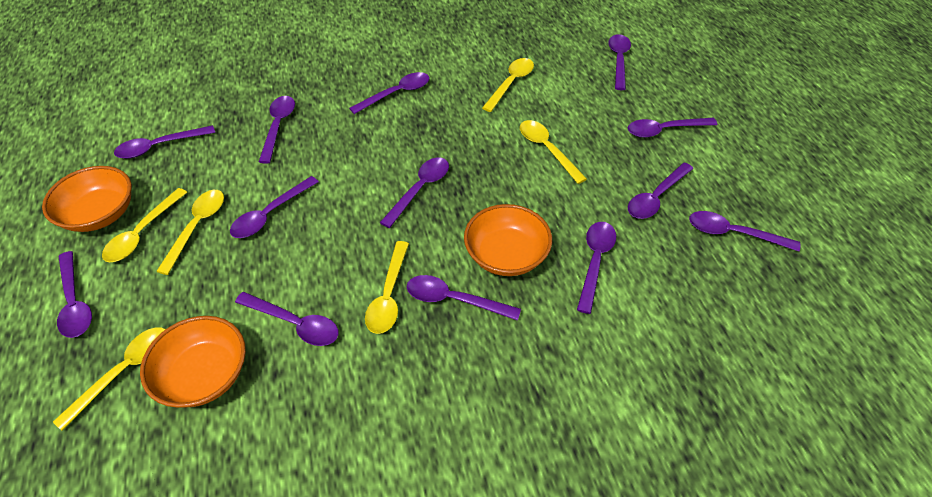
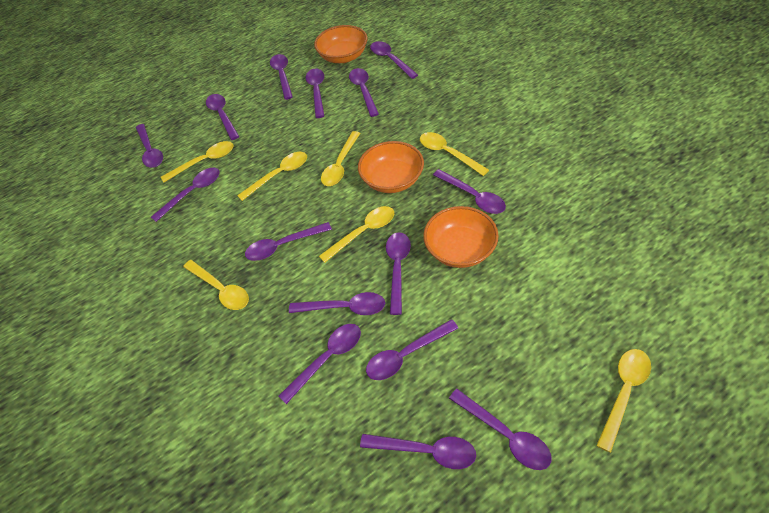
purple spoon: [57,251,92,338] [114,125,215,159] [230,176,319,238] [235,292,339,346] [259,96,295,164] [349,72,429,114] [380,157,449,228] [407,275,521,321] [577,222,616,314] [608,34,631,90] [628,118,717,138] [628,163,693,219] [689,211,801,251] = 13 -> [136,124,163,168] [151,168,220,222] [206,94,239,140] [245,222,332,261] [270,54,293,100] [279,324,361,404] [289,292,385,315] [305,69,324,118] [349,68,379,117] [360,434,476,469] [366,319,458,380] [370,41,418,79] [386,232,411,315] [433,169,506,214] [449,389,552,470] = 15
yellow spoon: [53,327,166,431] [102,188,187,262] [156,190,224,275] [365,241,409,334] [482,58,534,112] [520,120,587,184] = 6 -> [161,141,234,183] [183,260,249,310] [237,152,307,201] [319,206,394,263] [321,131,361,186] [420,132,489,176] [596,349,651,453] = 7

